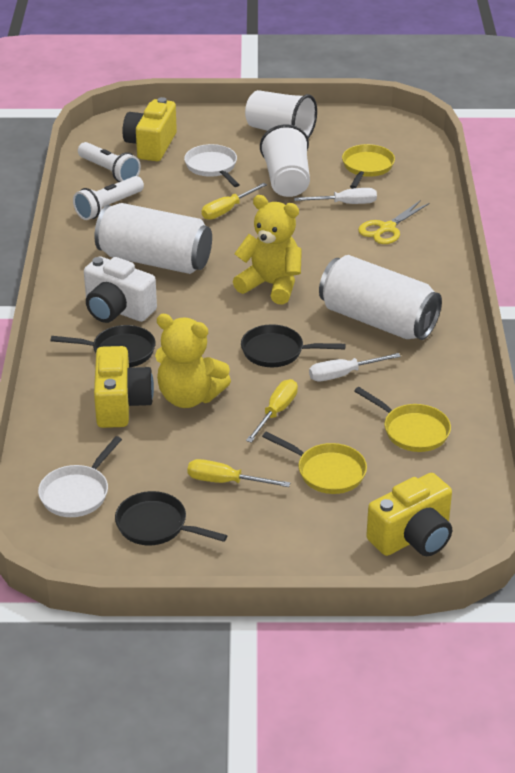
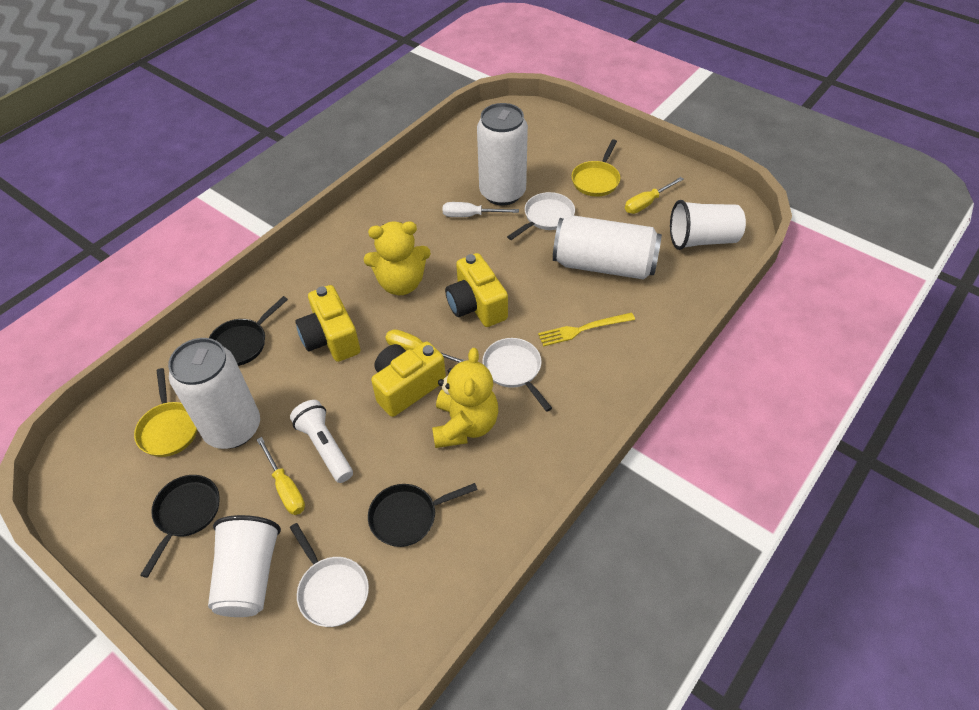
white camera: [84,256,157,323] = 1 -> none = 0
white can: [94,203,212,274] [319,255,442,340] = 2 -> [168,338,260,449] [477,103,528,206] [553,216,662,280] = 3
white flashlight: [73,176,144,220] [78,142,141,182] = 2 -> [290,400,353,483] = 1
white pan: [38,436,122,517] [184,144,240,187] = 2 -> [290,523,369,627] [482,338,552,412] [507,192,575,240] = 3
white screwdriver: [294,188,377,204] [309,353,401,381] = 2 -> [443,202,519,217] = 1
yellow fork: none = 0 -> [538,313,635,347] = 1
yellow pan: [262,432,367,494] [342,144,395,189] [354,387,451,452] = 3 -> [134,368,197,457] [571,139,620,196] = 2
yellow scissors: [358,200,430,244] = 1 -> none = 0

